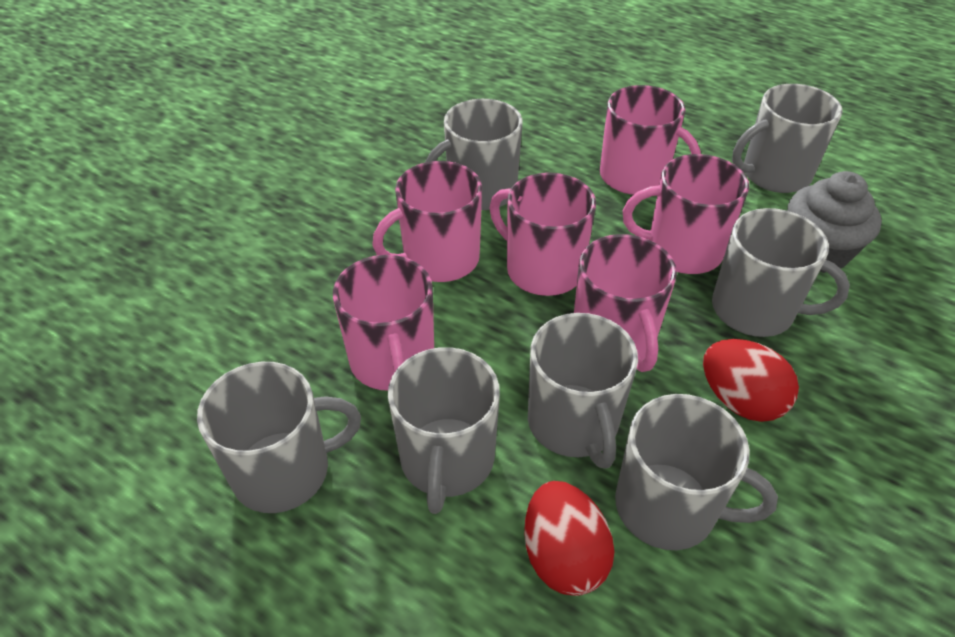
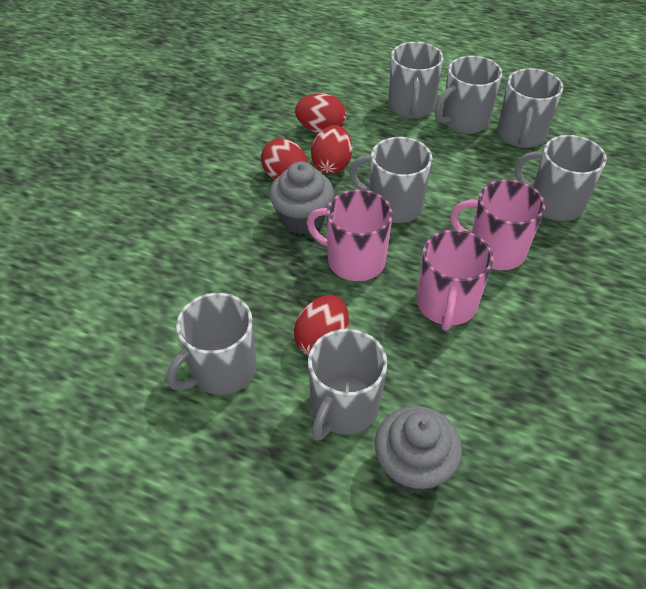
grey cupcake: [788,171,882,273] = 1 -> [269,161,334,235] [375,406,462,494] = 2
pink mug: [333,255,434,391] [372,161,482,282] [490,173,596,296] [574,234,677,372] [600,85,701,195] [623,154,749,274] = 6 -> [307,189,393,281] [417,229,493,331] [450,179,545,270] = 3
red egg: [524,481,614,596] [703,339,799,422] = 2 -> [261,138,308,180] [294,295,349,356] [295,94,346,133] [311,125,352,174] = 4

